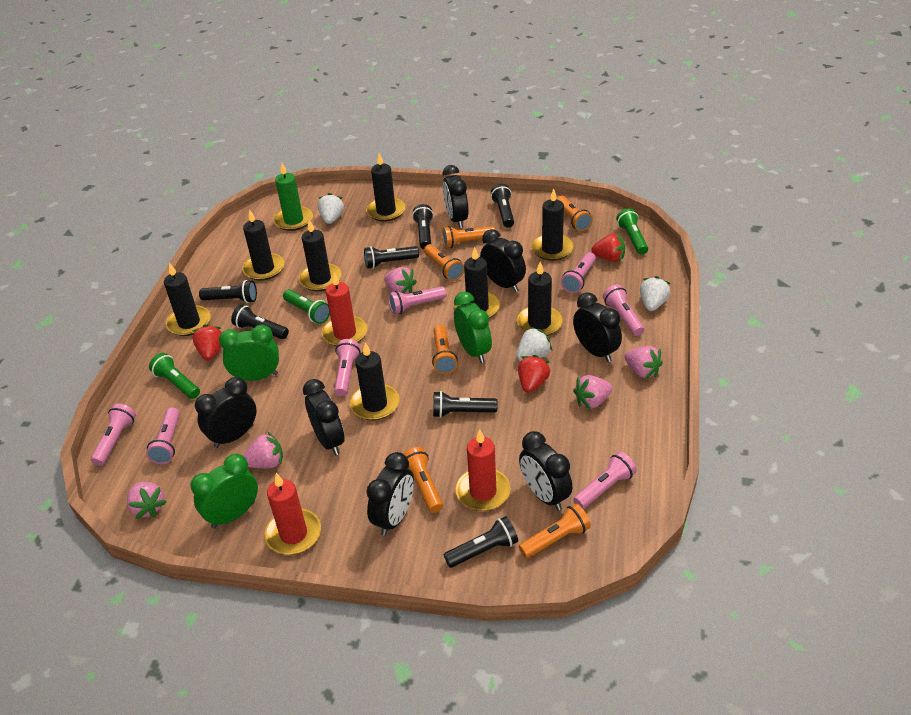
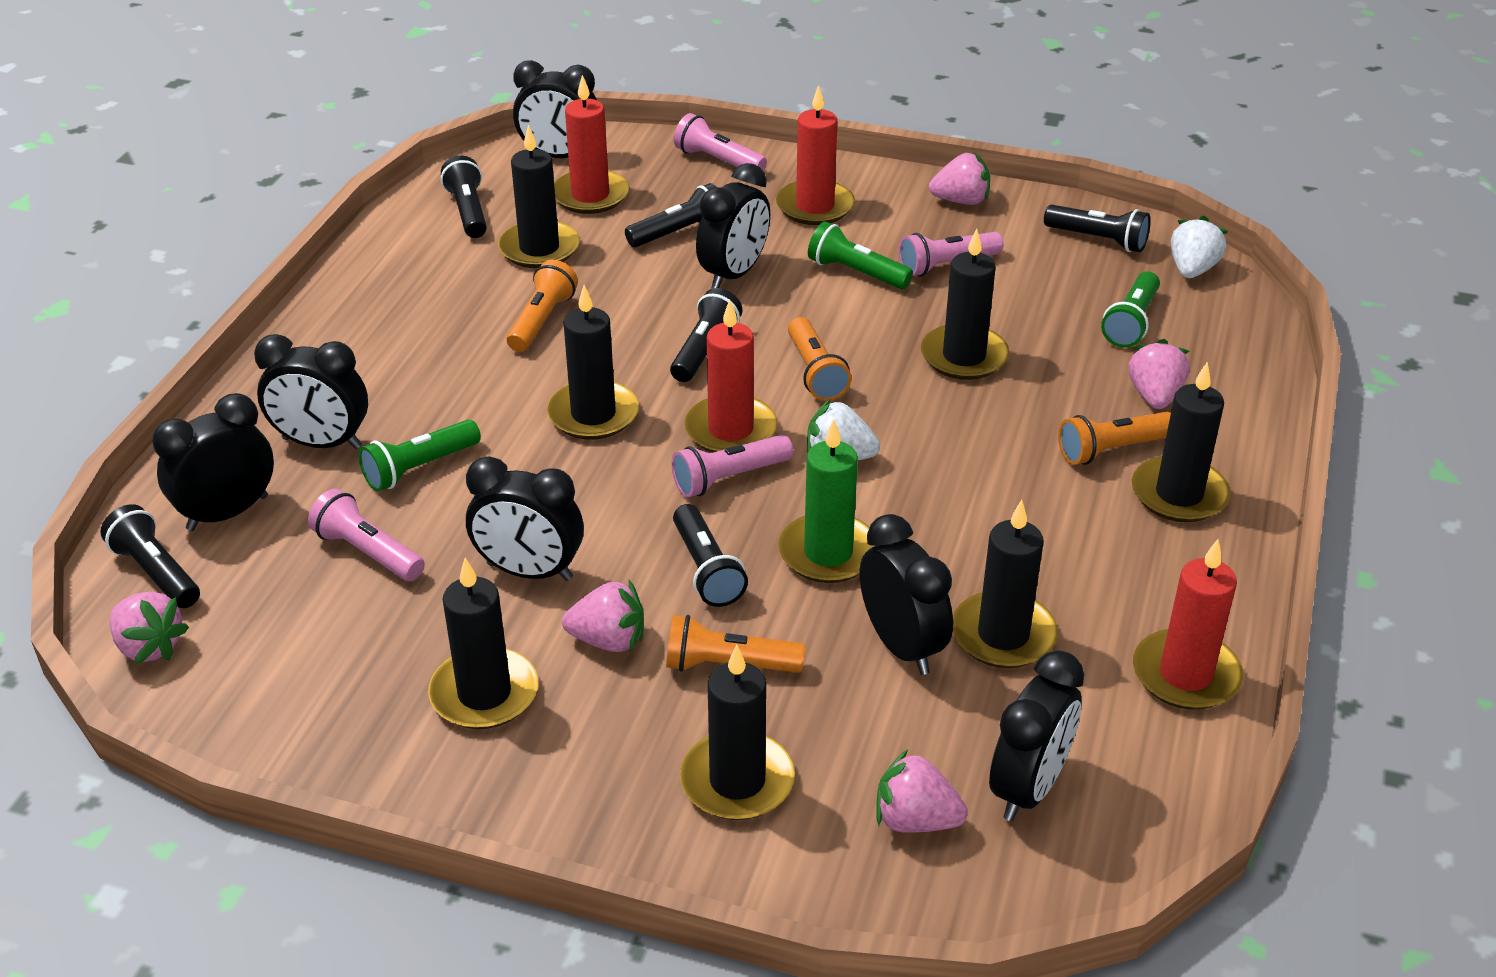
black candle: [164,263,211,336] [242,210,285,281] [299,220,342,291] [350,343,400,420] [366,154,406,222] [455,247,500,318] [517,262,563,336] [531,189,574,261] = 8 -> [428,558,538,729] [498,125,580,268] [547,285,639,440] [680,644,795,820] [921,229,1009,380] [953,500,1058,668] [1132,362,1230,522] = 7
black flashlight: [199,280,257,303] [231,305,289,339] [364,246,419,269] [412,204,434,249] [433,391,497,418] [444,516,518,568] [491,184,514,228] = 7 -> [101,504,200,608] [441,156,487,238] [625,183,716,247] [670,288,743,382] [673,504,748,607] [1044,205,1151,252] = 6
green clock: [190,454,258,528] [219,325,279,381] [454,291,492,363] = 3 -> none = 0
orange flashlight: [403,447,443,513] [424,244,464,281] [432,325,458,374] [442,226,496,248] [519,503,591,558] [556,196,593,231] = 6 -> [507,260,578,352] [666,615,805,673] [788,317,852,401] [1058,412,1171,465] = 4
pink flashlight: [91,404,136,466] [146,407,180,464] [334,339,361,396] [388,286,446,314] [561,252,596,293] [573,452,637,509] [603,285,644,336] = 7 -> [308,489,425,581] [671,435,793,498] [674,113,767,171] [899,232,1003,277] = 4
red candle: [265,473,321,555] [322,273,368,347] [456,429,511,511] = 3 -> [554,75,629,214] [684,300,777,453] [776,85,855,225] [1133,539,1243,710] = 4
red strawberry: [193,324,222,361] [518,355,550,393] [591,233,625,262] = 3 -> none = 0
white strawberry: [318,193,345,224] [516,327,553,361] [640,276,670,311] = 3 -> [807,399,880,460] [1171,216,1228,278] = 2

